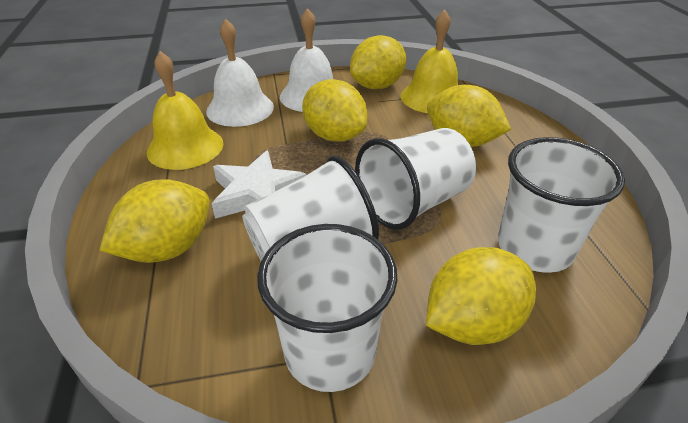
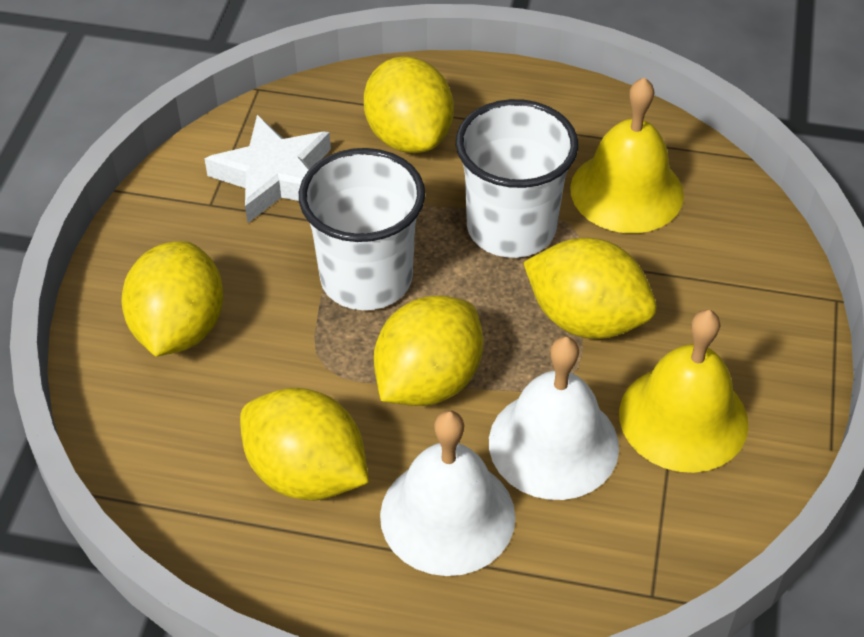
white cup: [242,156,379,261] [257,224,397,392] [355,128,476,230] [498,137,625,273] = 4 -> [299,148,425,310] [456,99,578,258] = 2

